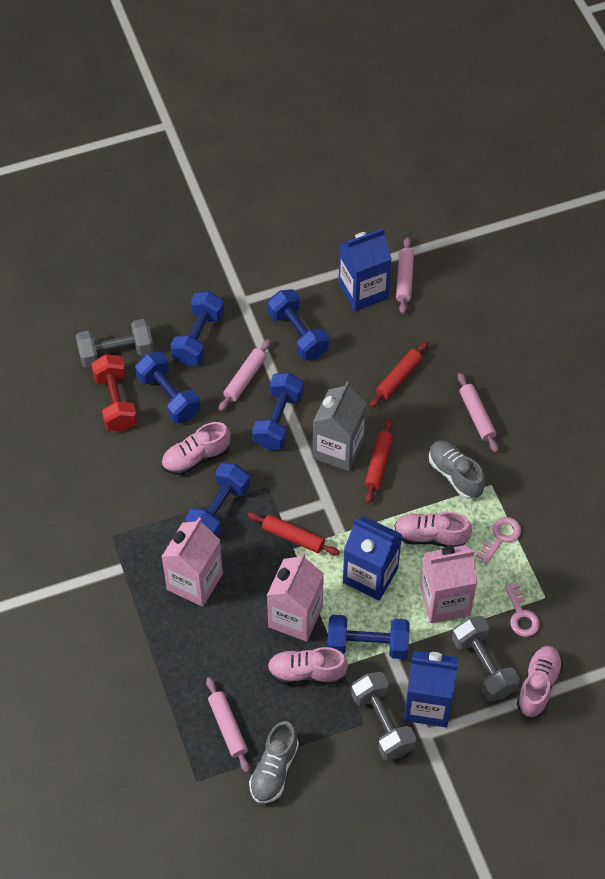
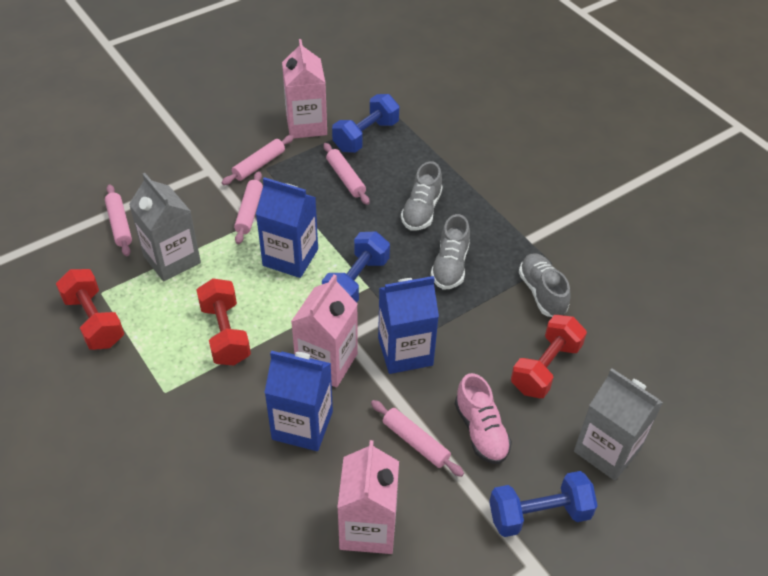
blue dumbbell: [135,351,201,423] [170,292,224,365] [185,462,250,537] [252,372,304,450] [268,289,329,360] [327,615,410,659] = 6 -> [322,231,390,303] [332,94,399,153] [489,471,598,537] = 3
grey carton: [313,381,366,471] = 1 -> [129,173,201,282] [574,369,663,481] = 2
grey dumbbell: [76,319,154,368] [351,672,416,760] [452,616,520,702] = 3 -> none = 0
grey shoe: [249,721,299,804] [429,440,485,499] = 2 -> [401,161,443,231] [431,214,470,290] [519,254,571,317] = 3
pink key: [476,517,521,564] [505,583,540,637] = 2 -> none = 0
pink rolling pin: [206,677,250,773] [219,339,271,411] [396,237,414,314] [458,373,499,453] = 4 -> [105,184,132,256] [222,135,294,185] [234,171,263,244] [323,143,370,205] [371,400,464,477] = 5
pink shoe: [161,422,231,475] [267,647,348,684] [394,512,472,547] [517,646,563,717] = 4 -> [455,373,512,464] = 1
red dumbbell: [91,354,137,432] = 1 -> [56,269,124,350] [196,278,251,366] [511,315,587,398] = 3
red rolling pin: [247,512,340,556] [365,418,394,503] [370,341,428,408] = 3 -> none = 0

